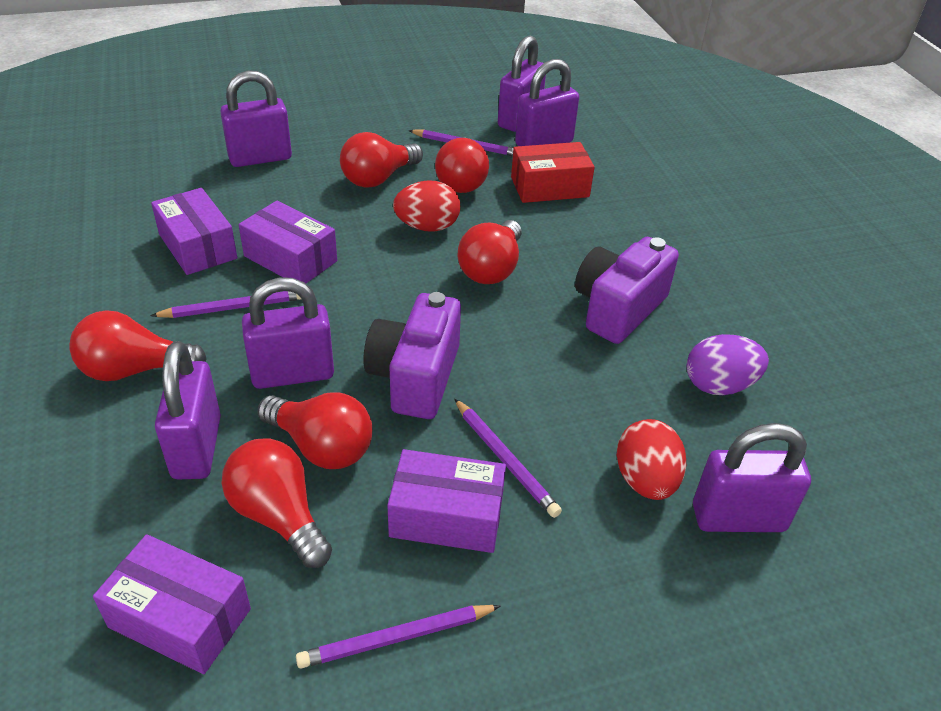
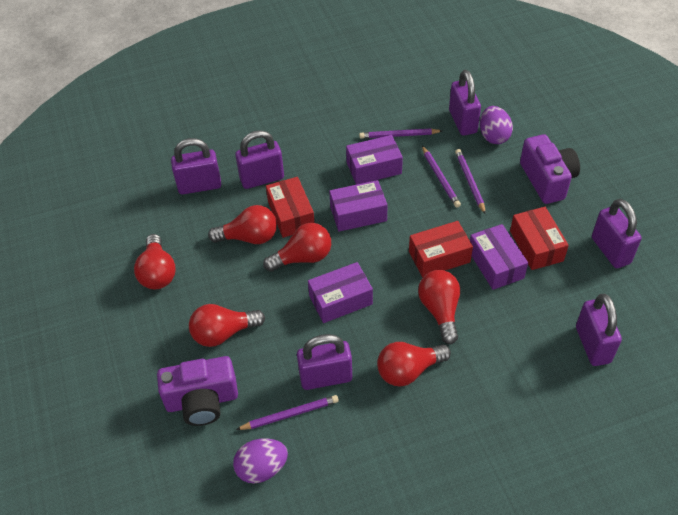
purple egg: [687,334,769,395] = 1 -> [233,438,288,484] [480,106,513,144] = 2
red box: [511,142,595,203] = 1 -> [266,177,315,238] [409,221,473,277] [510,207,569,270] = 3
red egg: [393,180,460,232] [617,419,686,500] = 2 -> none = 0

